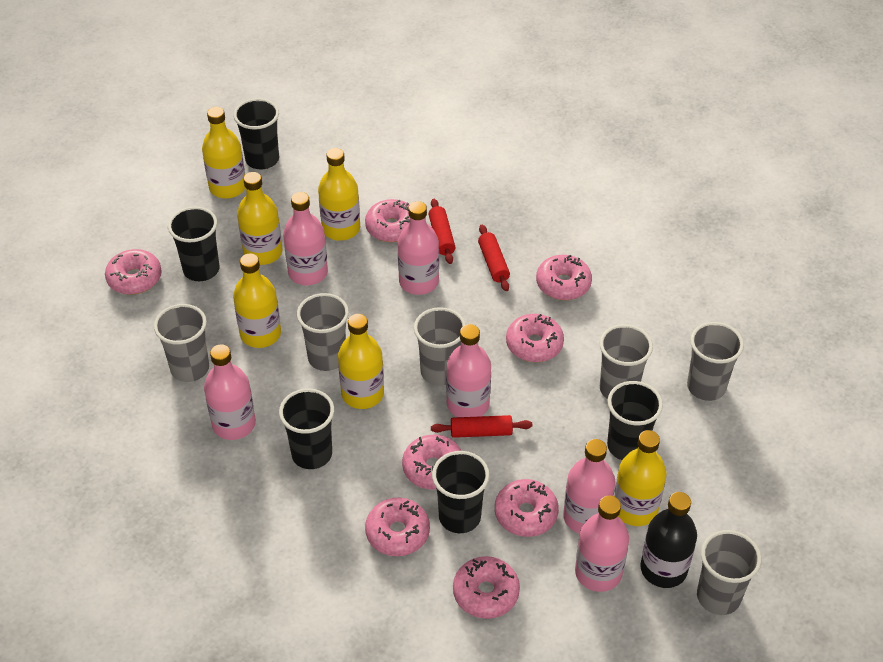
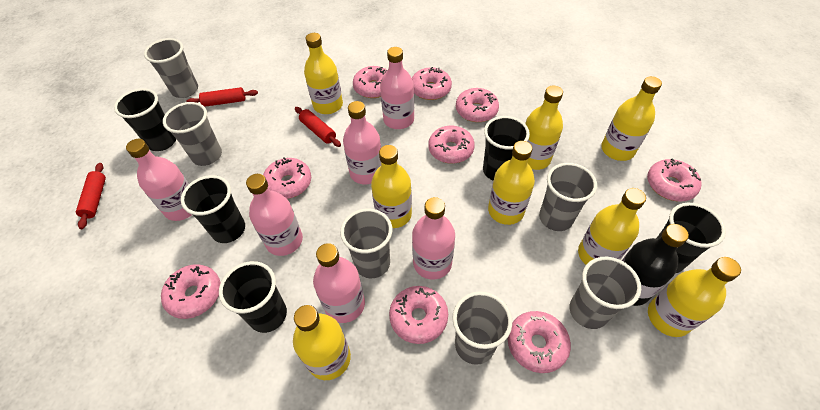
pink donut: [105,249,162,295] [365,199,410,242] [365,498,430,556] [402,435,462,490] [453,556,520,619] [495,479,559,537] [506,314,564,362] [536,255,592,300] = 8 -> [161,264,220,319] [263,157,311,199] [353,66,387,98] [389,286,448,344] [412,67,452,100] [428,126,475,164] [456,88,499,122] [508,311,571,373] [647,158,702,201] = 9
yellow bottle: [202,107,245,198] [233,253,281,348] [237,172,283,265] [318,148,360,241] [338,314,384,409] [614,430,667,526] = 6 -> [293,305,351,380] [304,33,343,114] [371,145,412,228] [488,141,535,225] [525,86,563,170] [578,188,646,265] [601,76,662,161] [648,257,741,337] = 8

